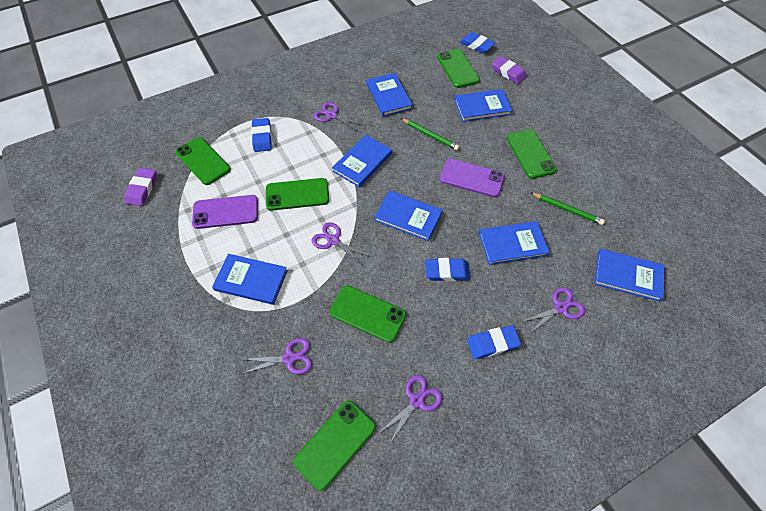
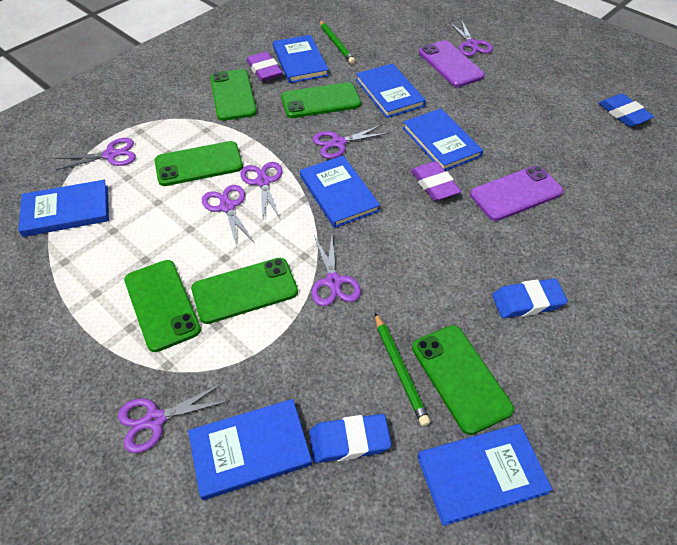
blue eraser: [251,118,272,152] [425,258,470,281] [460,32,495,53] [467,325,521,359] = 4 -> [309,414,391,463] [492,278,568,318] [598,93,654,127] = 3
purple scissors: [241,338,312,374] [311,222,371,265] [314,102,364,132] [377,375,442,445] [521,287,585,334] = 5 -> [56,138,136,170] [118,383,229,453] [202,185,254,247] [240,162,283,219] [311,236,361,306] [313,125,389,159] [449,19,493,56] = 7

